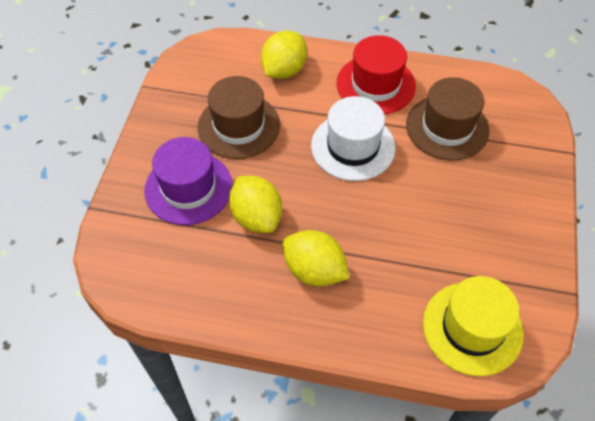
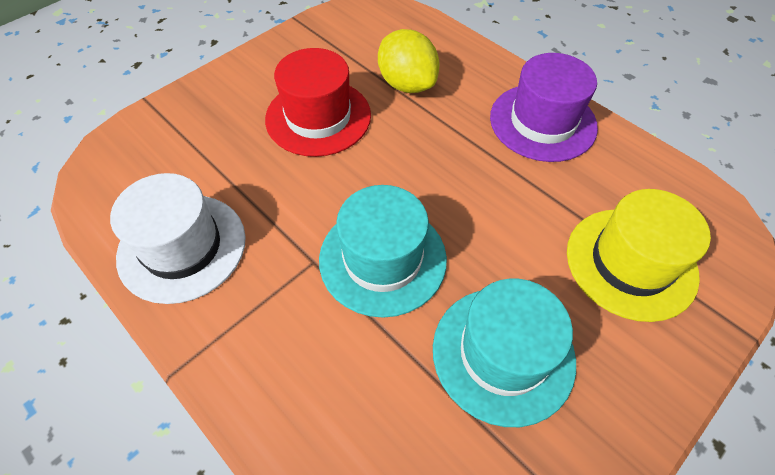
brown hat: [198,76,280,159] [406,77,490,161] = 2 -> none = 0
turquoise hat: none = 0 -> [319,185,447,318] [433,279,576,427] = 2
yellow lemon: [229,176,282,233] [261,31,307,79] [283,230,350,286] = 3 -> [378,29,440,93] = 1

